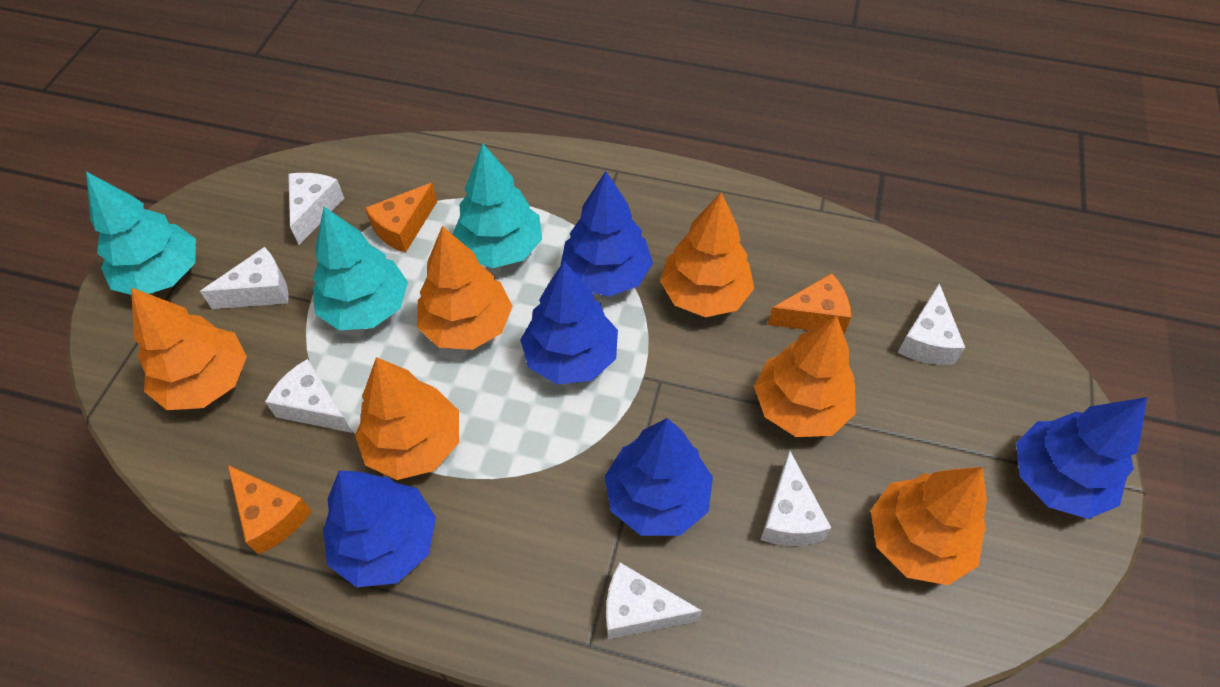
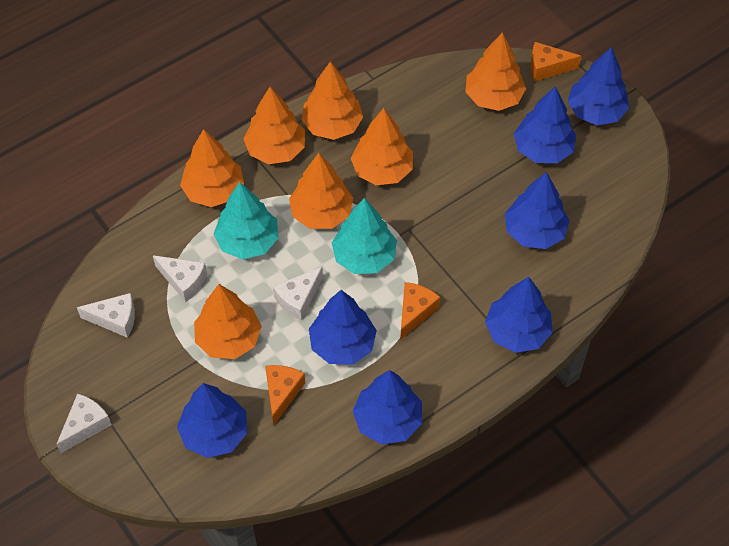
blue tree: [323,470,436,587] [520,261,618,384] [560,171,653,297] [604,418,713,536] [1016,397,1147,519] = 5 -> [177,383,247,458] [309,290,377,365] [353,370,422,445] [485,277,553,353] [505,172,570,249] [514,87,576,163] [567,47,629,125] = 7
orange tree: [131,287,247,410] [355,357,459,480] [417,226,512,350] [660,193,754,317] [754,315,856,437] [871,467,987,585] = 6 -> [180,129,244,207] [194,284,262,359] [243,87,305,164] [289,153,353,229] [301,61,363,140] [351,108,413,185] [465,32,526,111] = 7
turquoise tree: [86,172,196,295] [313,207,408,330] [453,143,542,268] = 3 -> [214,182,278,259] [332,198,397,274] = 2
white cheese: [200,247,289,309] [265,359,352,433] [288,173,345,245] [606,562,702,639] [760,451,831,546] [897,283,965,365] = 6 -> [56,394,112,453] [77,293,135,338] [153,255,207,302] [273,267,323,320] = 4

